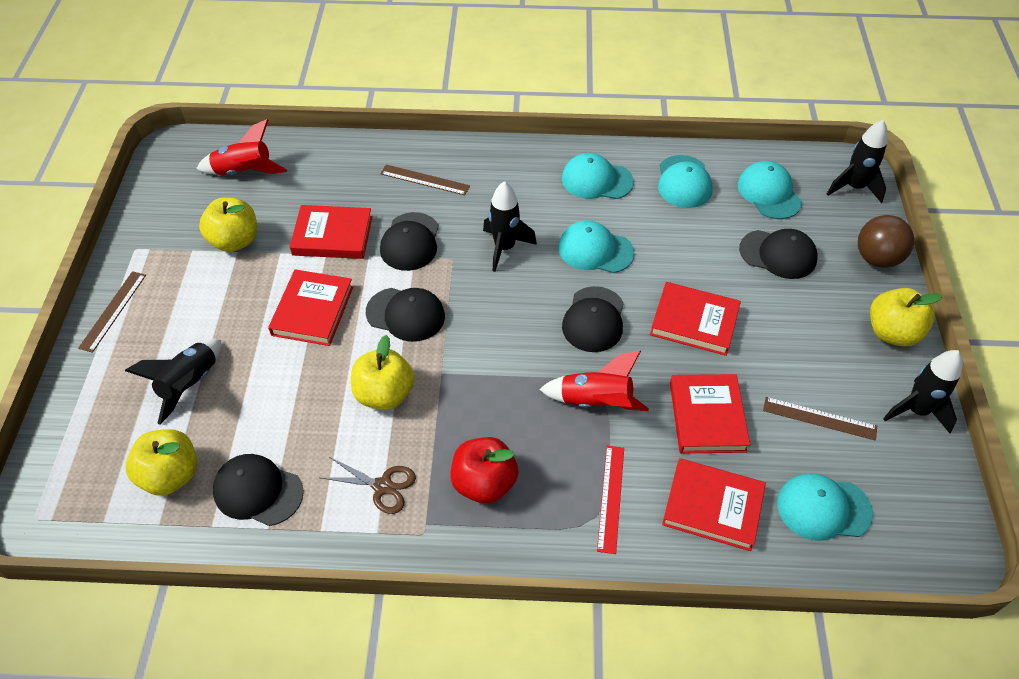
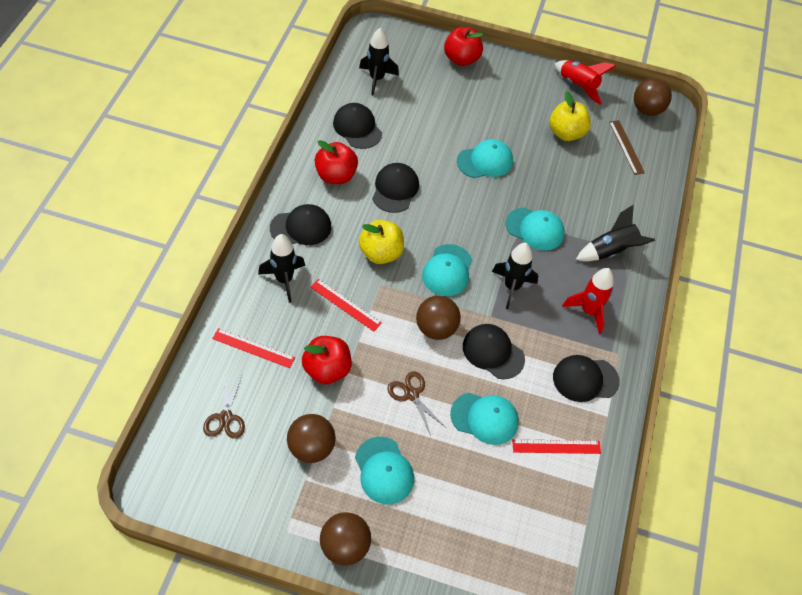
brown ball: [858,215,914,268] = 1 -> [287,414,336,463] [320,512,371,566] [416,296,461,340] [634,78,672,116] = 4
brown ruler: [78,271,146,353] [380,165,470,195] [763,397,877,441] = 3 -> [609,120,645,175] = 1
brown scissors: [322,457,416,514] = 1 -> [203,374,245,439] [387,371,445,435] = 2
red apple: [450,437,518,504] = 1 -> [302,336,352,384] [315,140,358,184] [444,27,483,66] = 3
red book: [268,269,353,346] [290,205,372,259] [650,282,741,356] [662,458,766,551] [670,374,750,453] = 5 -> none = 0
red ruler: [597,446,624,554] = 1 -> [212,328,295,368] [310,279,382,332] [512,439,601,454] = 3
yellow apple: [126,429,197,496] [199,198,257,252] [351,335,415,410] [870,288,943,346] = 4 -> [359,220,404,264] [549,91,591,141] = 2

